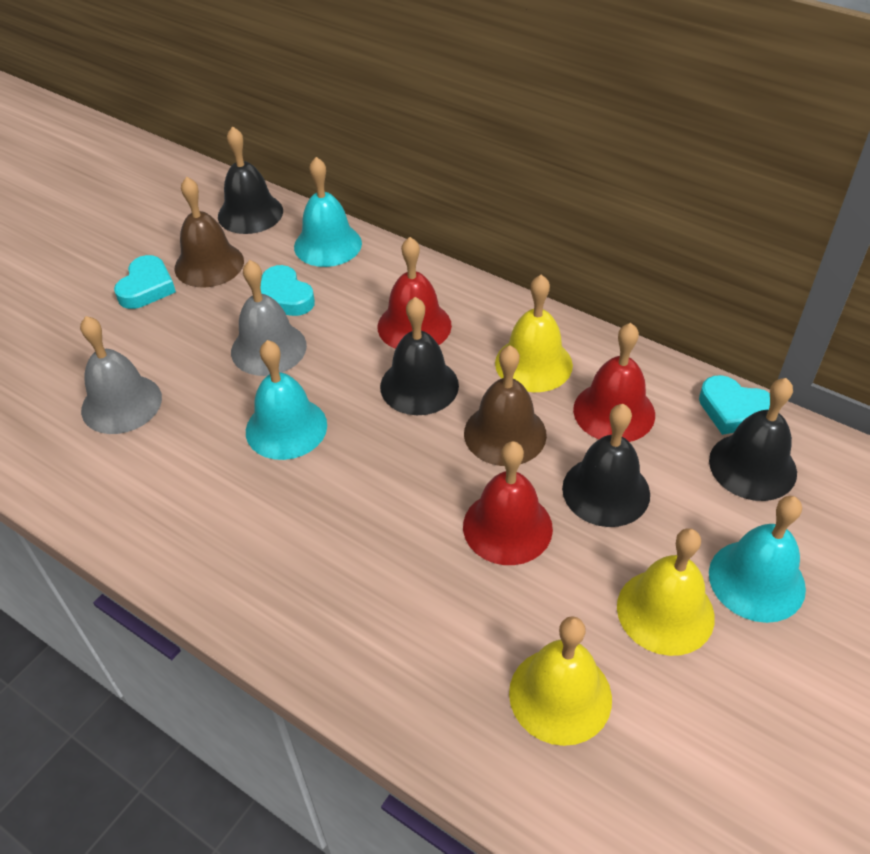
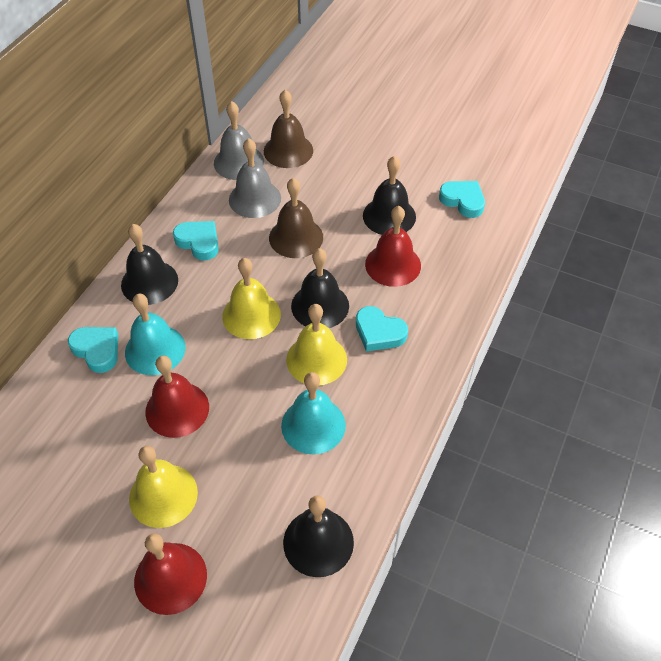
turquoise bell: [246,340,327,460] [294,157,362,267] [709,496,806,623] = 3 -> [125,294,186,375] [281,372,346,454] = 2
turquoise heart: [114,255,176,309] [261,265,315,316] [699,375,770,435] = 3 -> [68,327,118,373] [173,221,219,260] [356,306,408,352] [439,181,485,218] = 4

